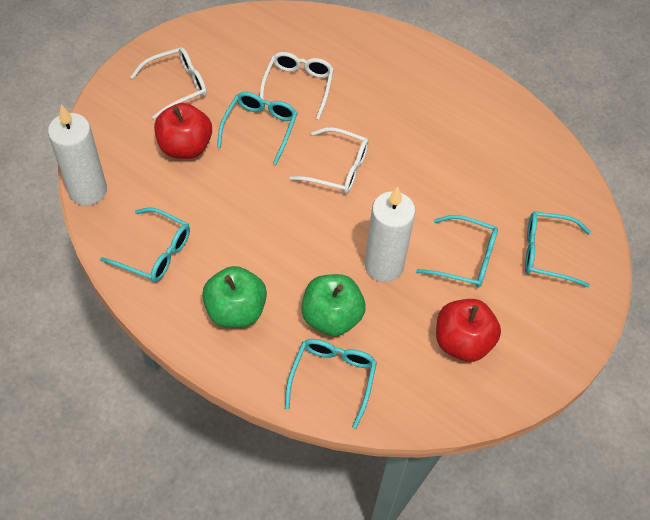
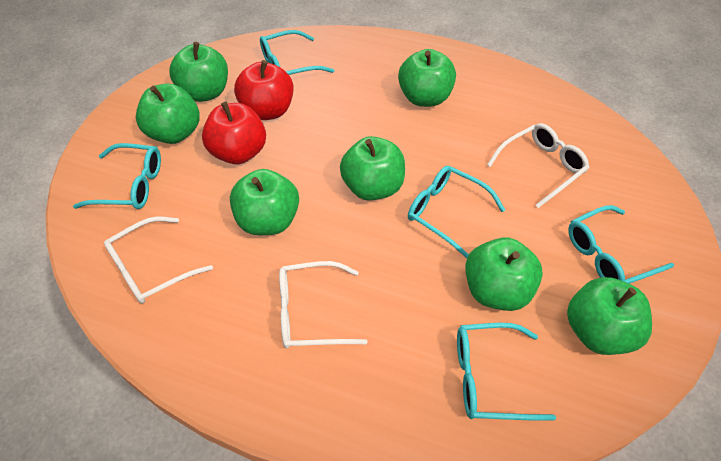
green apple: [202,266,267,328] [301,274,366,337] = 2 -> [136,83,199,144] [169,42,228,102] [230,169,299,235] [340,136,405,201] [398,49,456,107] [465,237,543,311] [567,277,652,355] = 7
white candle: [48,105,107,206] [365,187,415,282] = 2 -> none = 0

